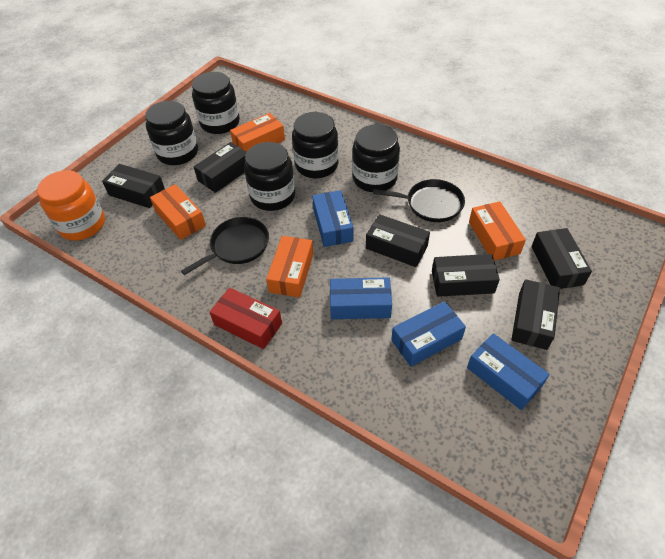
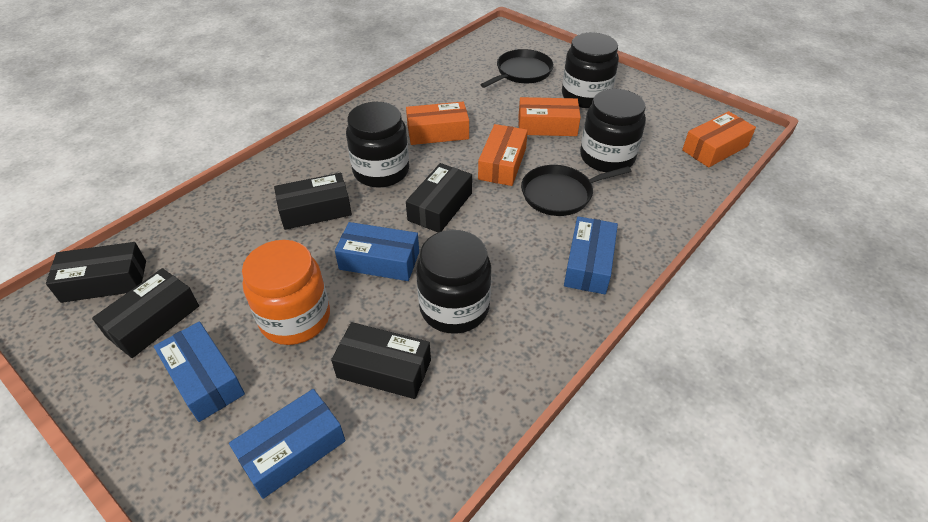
black box: [102,164,165,208] [194,142,247,193] [366,214,430,267] [432,254,500,297] [511,279,560,350] [531,228,592,289] = 6 -> [46,242,146,303] [92,268,199,358] [274,173,352,230] [331,322,431,399] [406,163,472,233] = 5
black jar: [145,101,198,165] [192,72,240,134] [244,142,295,211] [292,112,339,178] [352,124,400,192] = 5 -> [346,102,409,188] [416,230,491,334] [562,33,619,108] [580,89,646,172] = 4
red box: [209,288,282,349] = 1 -> none = 0

